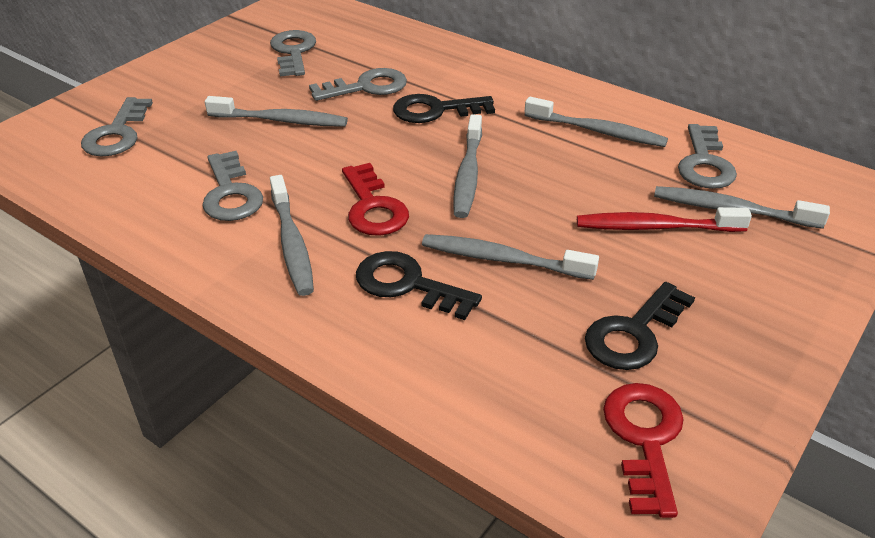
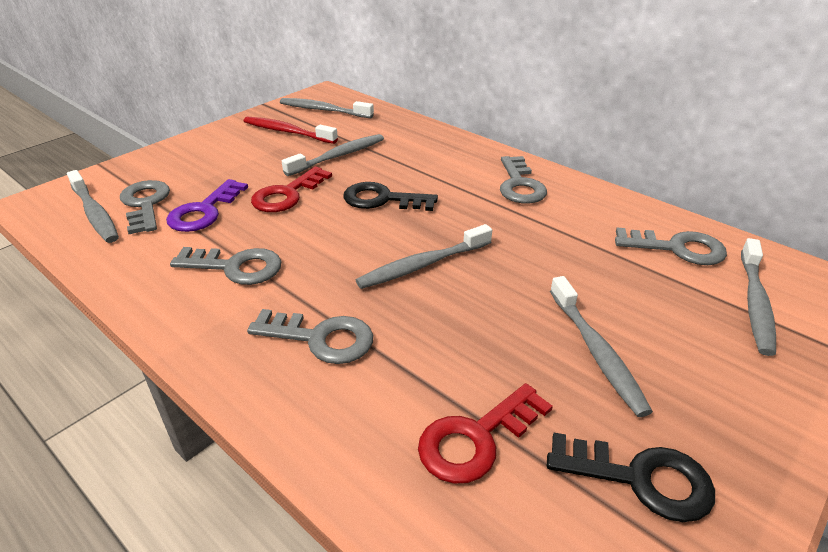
black key: [356,251,482,320] [393,94,495,123] [585,282,695,370] = 3 -> [343,182,438,211] [547,433,715,522] = 2
purple key: none = 0 -> [166,179,248,232] = 1

